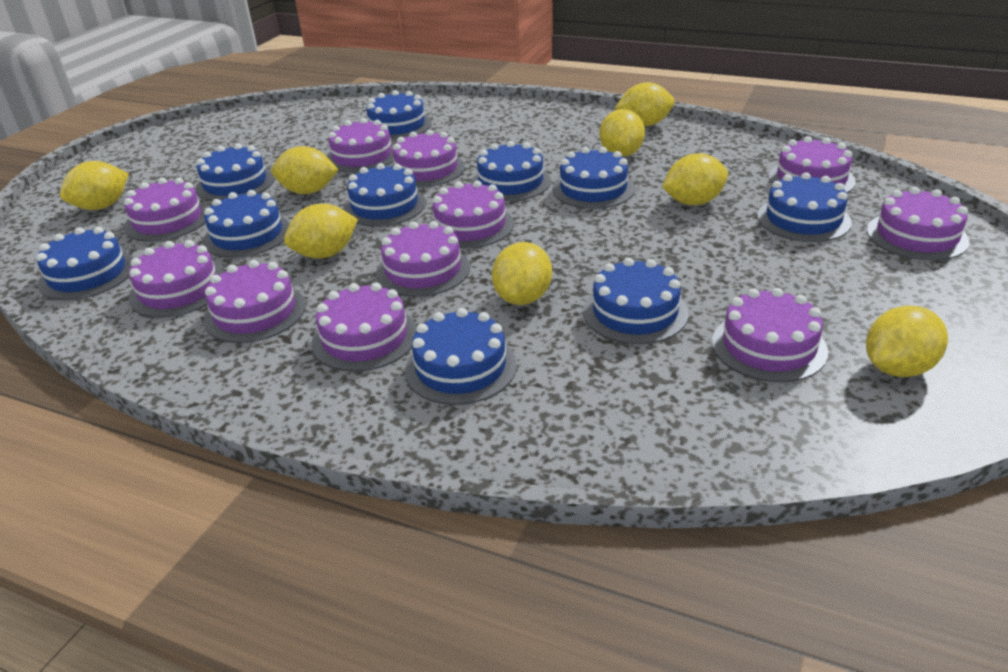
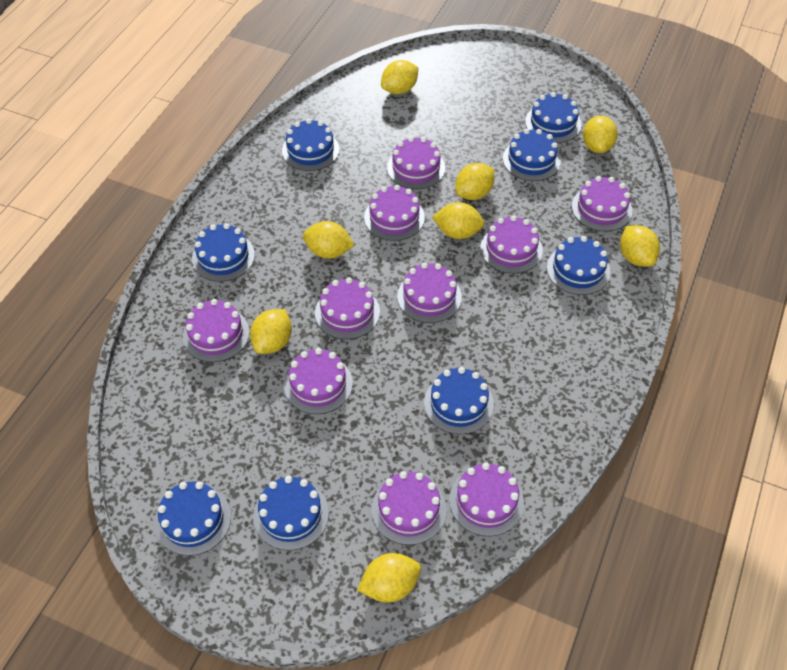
blue cake: [36,227,134,300] [195,144,275,201] [203,190,290,258] [343,163,426,226] [366,90,432,140] [405,308,517,405] [471,141,551,201] [553,147,635,209] [583,258,689,344] [757,172,852,242] = 10 -> [155,481,231,556] [192,223,255,282] [253,476,329,551] [282,119,339,171] [424,367,494,435] [503,129,561,181] [525,92,581,143] [547,236,610,295] = 8
purple cake: [124,178,209,242] [129,240,224,318] [203,260,306,343] [312,283,417,372] [326,118,394,173] [376,221,470,297] [391,130,465,187] [428,180,514,248] [712,288,828,383] [768,136,856,193] [867,187,969,261] = 11 -> [183,299,250,362] [284,348,353,414] [315,277,380,339] [364,185,425,241] [371,471,446,545] [387,136,445,189] [397,262,462,323] [449,462,524,536] [480,215,543,274] [572,176,632,231] = 10

